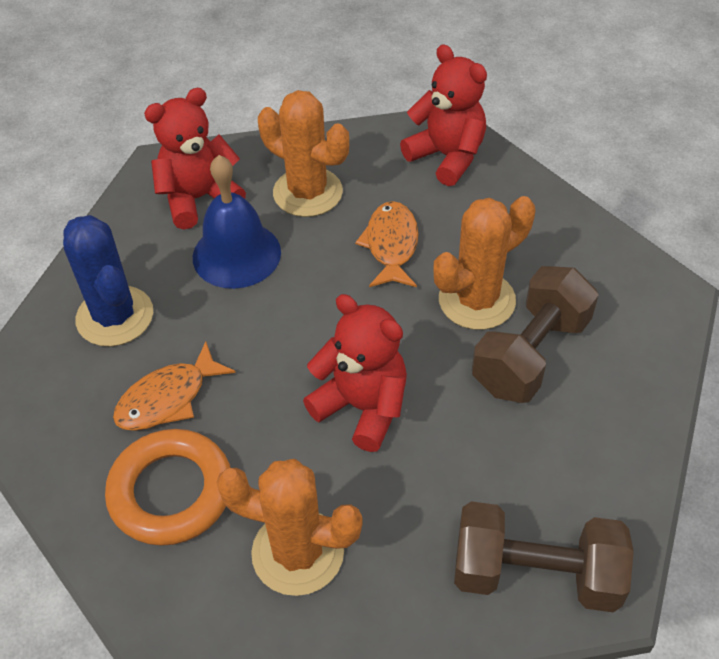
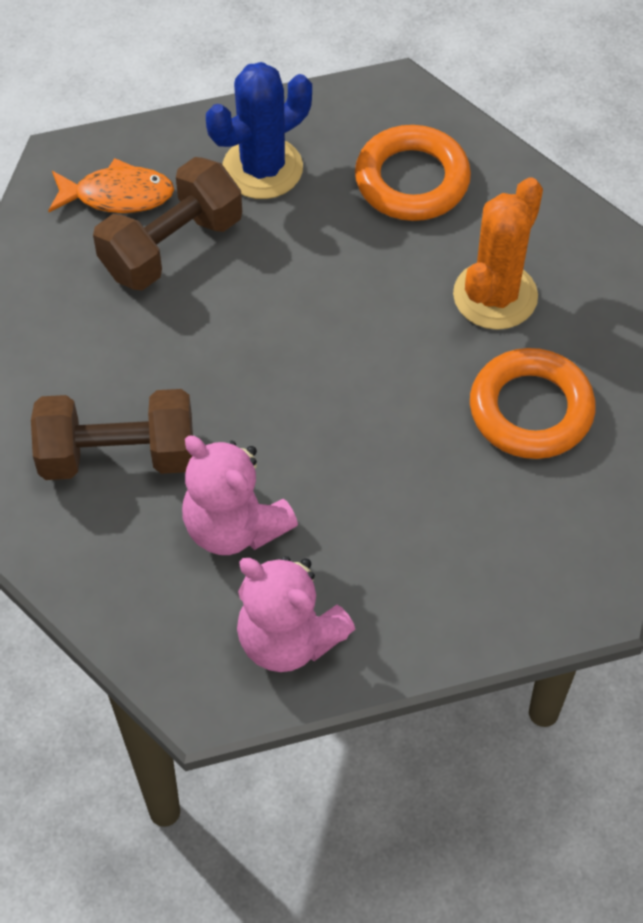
blue bell: [193,155,281,289] = 1 -> none = 0
orange cactus: [216,459,363,596] [258,90,349,217] [433,196,535,330] = 3 -> [453,177,543,330] = 1
orange fish: [113,341,236,431] [355,201,419,287] = 2 -> [48,158,174,213] = 1
orange ring: [105,429,231,546] = 1 -> [355,125,471,221] [470,348,596,459] = 2
pink teddy bear: none = 0 -> [182,436,298,555] [237,556,355,672] = 2
red teddy bear: [144,88,246,229] [303,294,407,452] [400,44,487,186] = 3 -> none = 0

